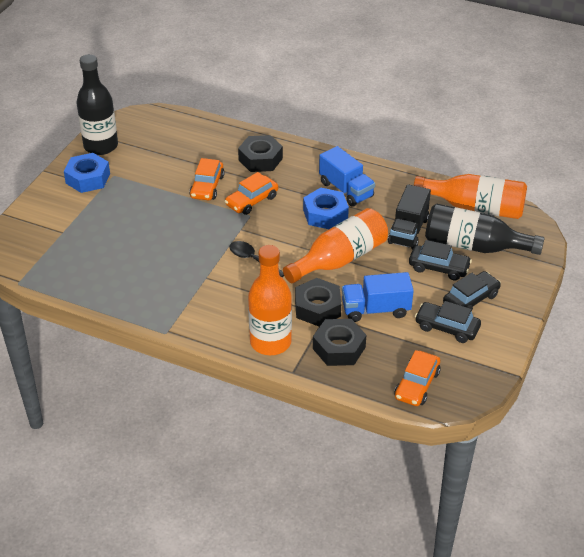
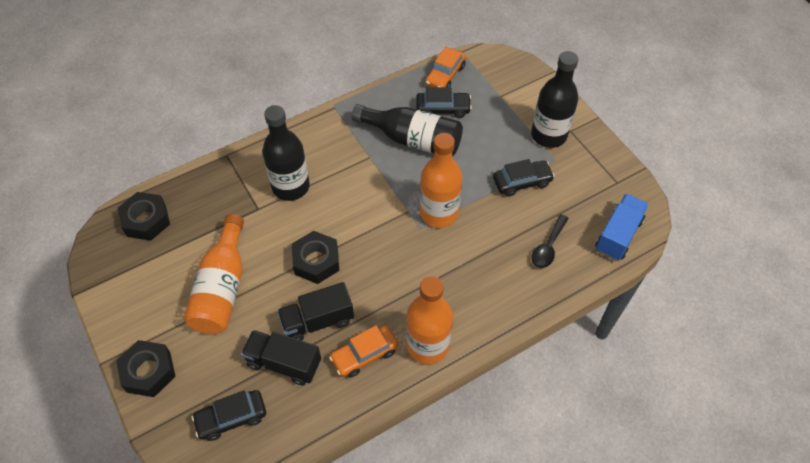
black bottle: [77,54,118,155] [425,204,545,255] = 2 -> [262,105,310,201] [352,104,463,156] [531,51,579,148] = 3
black truck: [388,184,431,249] = 1 -> [241,330,321,386] [277,282,354,341] = 2
blue nut: [64,153,110,193] [303,188,349,229] = 2 -> none = 0
blue truck: [319,146,375,207] [342,272,414,322] = 2 -> [595,194,649,260] = 1
orange car: [189,158,225,200] [225,172,278,215] [394,350,441,406] = 3 -> [329,325,398,378] [425,47,466,87] = 2

